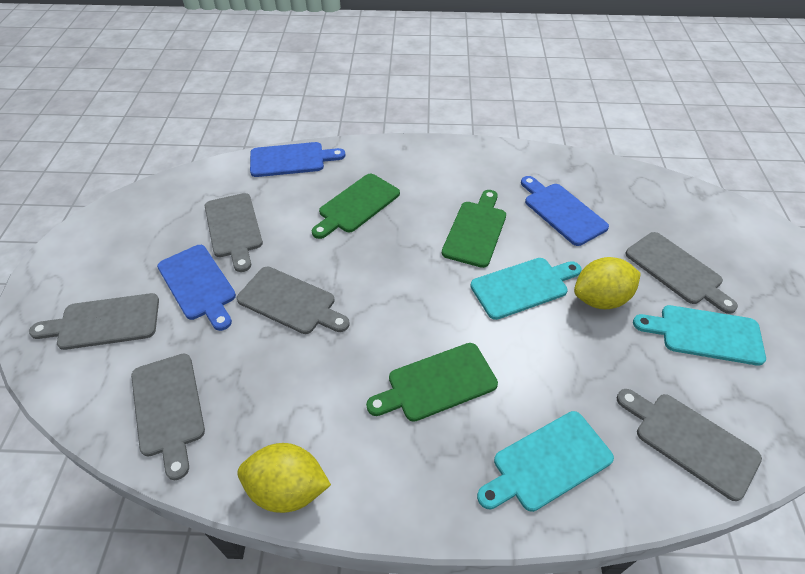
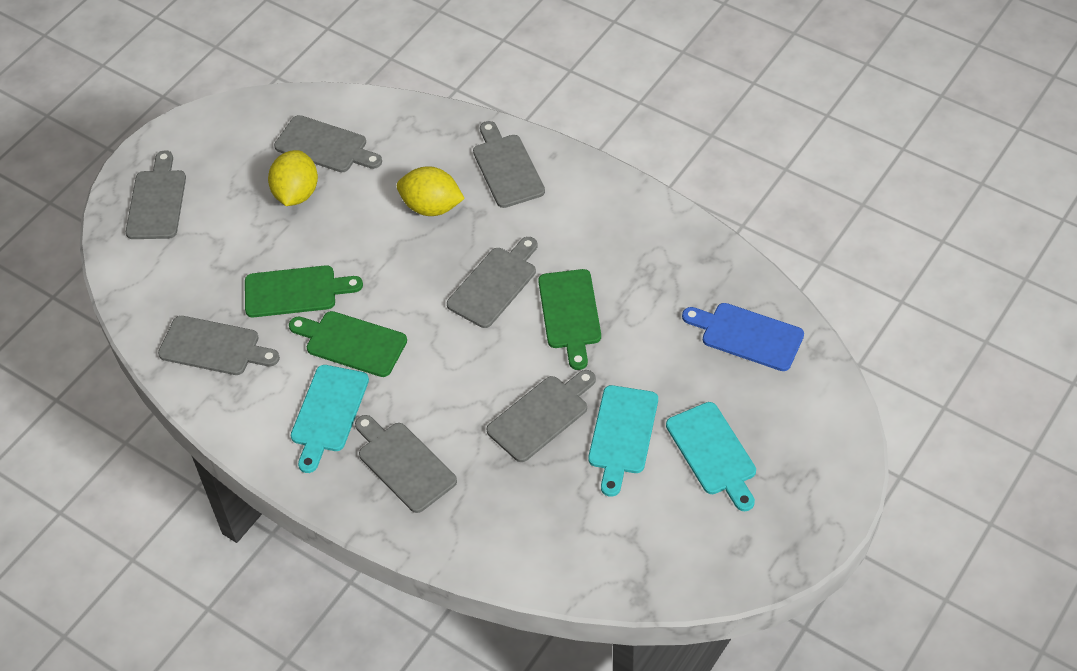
blue cutting board: [157,245,236,331] [250,142,345,177] [521,176,609,246] = 3 -> [682,303,804,371] = 1
grey cutting board: [29,293,159,350] [131,354,205,480] [205,193,263,272] [237,267,350,334] [616,389,762,501] [625,232,738,314] = 6 -> [126,150,186,239] [158,316,280,375] [274,115,382,172] [355,415,457,513] [447,237,537,328] [473,121,545,208] [486,370,596,462] = 7

